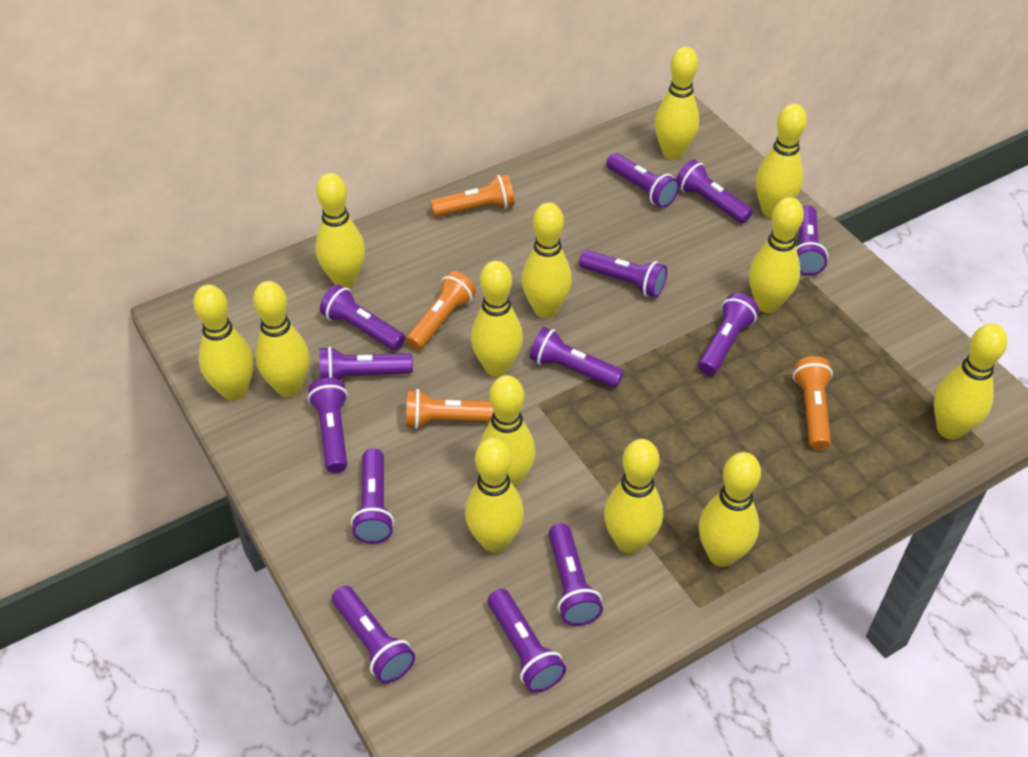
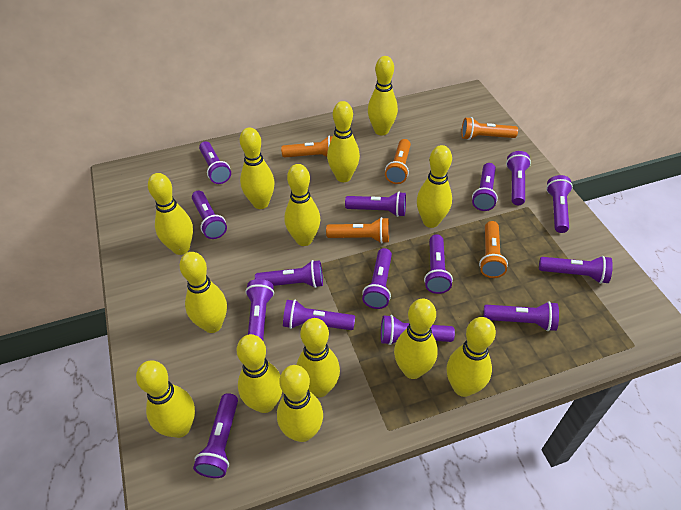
orange flashlight: [406,271,476,351] [406,389,493,429] [430,174,515,217] [793,356,833,450] = 4 -> [281,136,333,158] [326,217,389,244] [385,139,411,184] [461,117,518,140] [479,221,508,278] = 5
purple flashlight: [308,378,348,473] [319,346,413,380] [320,284,405,350] [332,586,415,683] [351,448,394,543] [488,589,566,693] [530,327,624,388] [549,523,603,626] [579,250,667,298] [606,153,679,208] [676,159,753,223] [698,293,759,375] [796,205,828,276] = 13 -> [192,191,227,239] [193,393,238,478] [199,141,231,184] [245,279,274,340] [255,260,323,288] [283,300,355,330] [345,192,406,217] [362,248,392,309] [381,315,455,345] [424,234,453,294] [472,163,498,211] [483,302,559,331] [506,151,531,205] [539,256,613,284] [546,175,573,233] = 15

